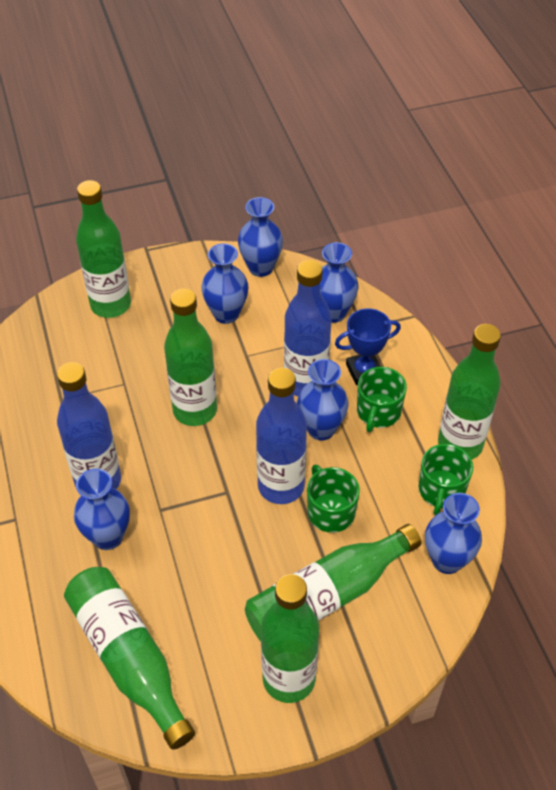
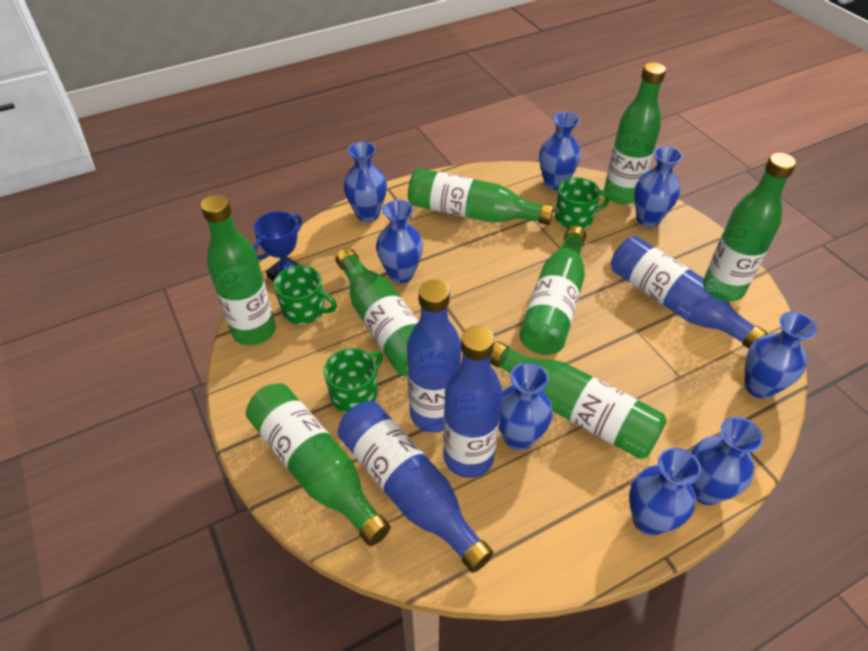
blue bottle: [57,362,121,489] [256,368,307,504] [284,260,332,396] = 3 -> [338,401,493,573] [407,280,461,432] [443,326,503,478] [611,236,768,349] = 4
blue vase: [74,469,130,550] [201,243,248,324] [238,197,283,277] [297,359,349,441] [320,242,358,323] [425,493,482,574] = 6 -> [344,141,387,222] [376,200,423,283] [499,362,553,450] [539,112,581,190] [629,448,701,536] [634,146,683,227] [691,417,763,505] [744,312,817,399] = 8
green bottle: [64,567,195,750] [76,180,131,318] [164,288,217,426] [245,524,421,641] [261,574,319,703] [438,324,501,460] = 6 -> [201,195,276,345] [246,383,391,546] [335,248,418,376] [408,168,554,225] [490,341,667,459] [519,226,586,355] [604,62,666,204] [704,153,796,301] = 8

